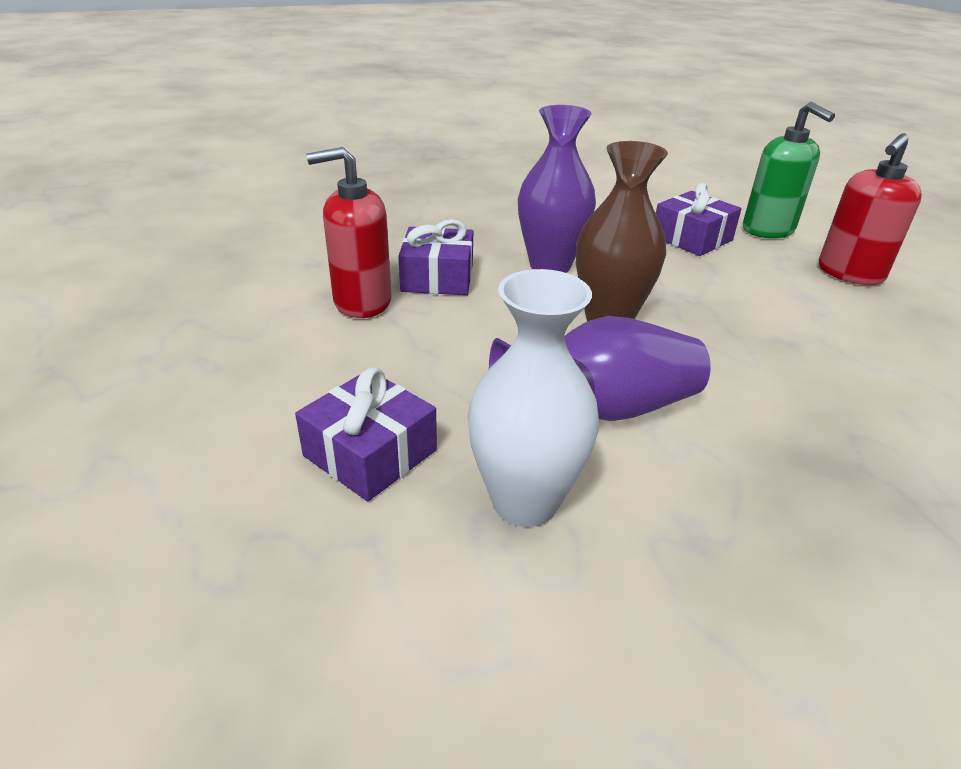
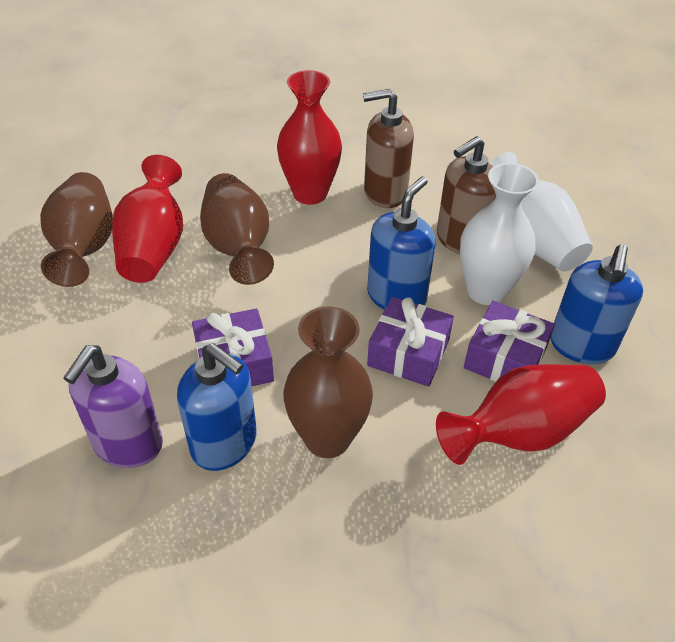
blue soap dispenser: none = 0 -> [177,343,257,471] [367,177,436,310] [550,244,643,364] = 3
brown soap dispenser: none = 0 -> [363,89,414,208] [437,136,496,255] = 2
brown vase: [576,141,668,321] = 1 -> [40,172,113,287] [200,173,274,285] [283,306,373,458] = 3
green soap dispenser: [743,102,835,238] = 1 -> none = 0
purple soap dispenser: none = 0 -> [63,345,163,468] = 1
purple vase: [489,316,711,421] [518,105,596,273] = 2 -> none = 0
red soap dispenser: [306,147,392,318] [819,133,922,285] = 2 -> none = 0
red vase: none = 0 -> [112,155,183,283] [277,70,342,205] [436,364,606,465] = 3
white vase: [467,269,599,527] = 1 -> [460,163,539,305] [489,152,593,271] = 2

